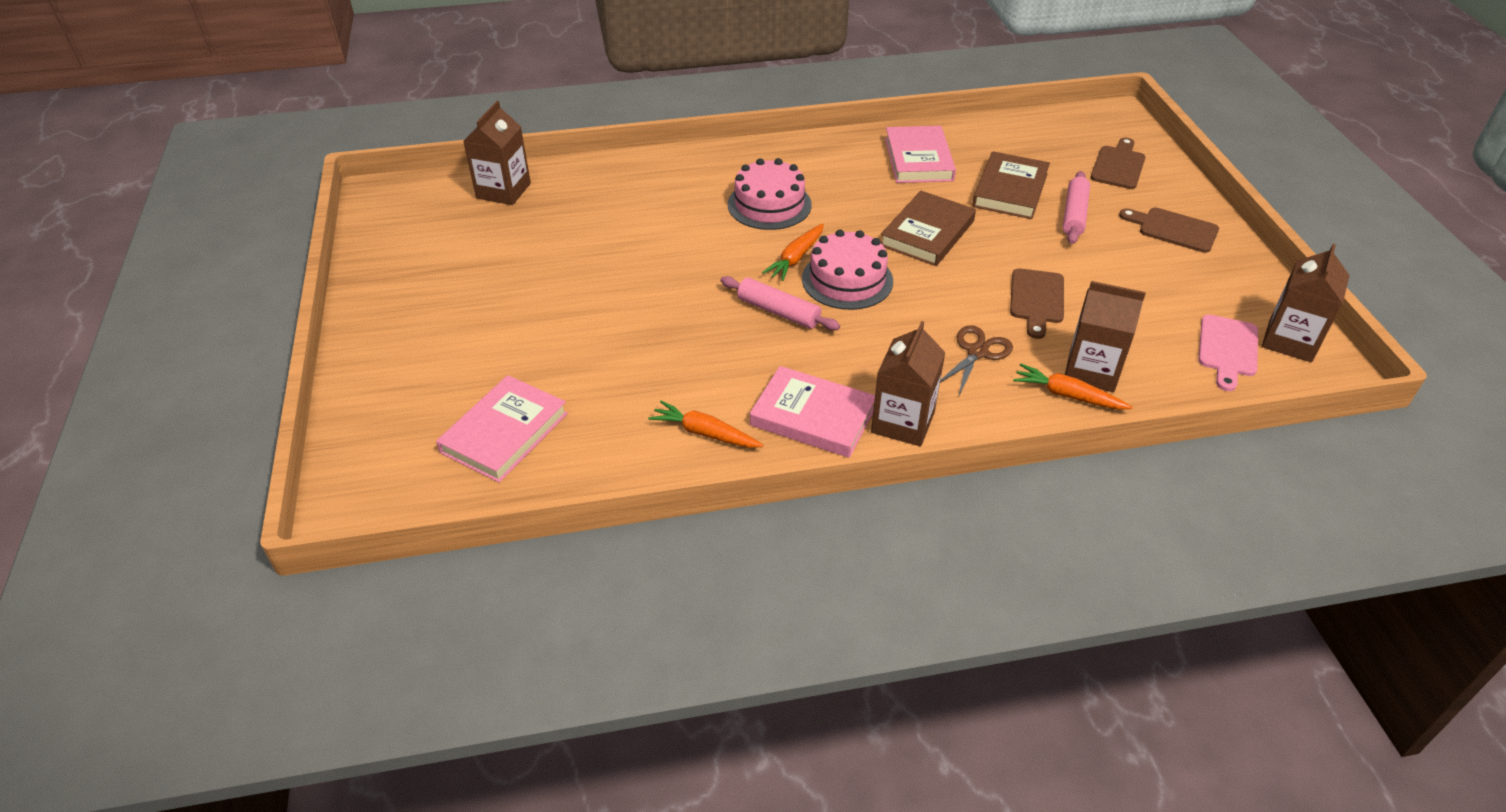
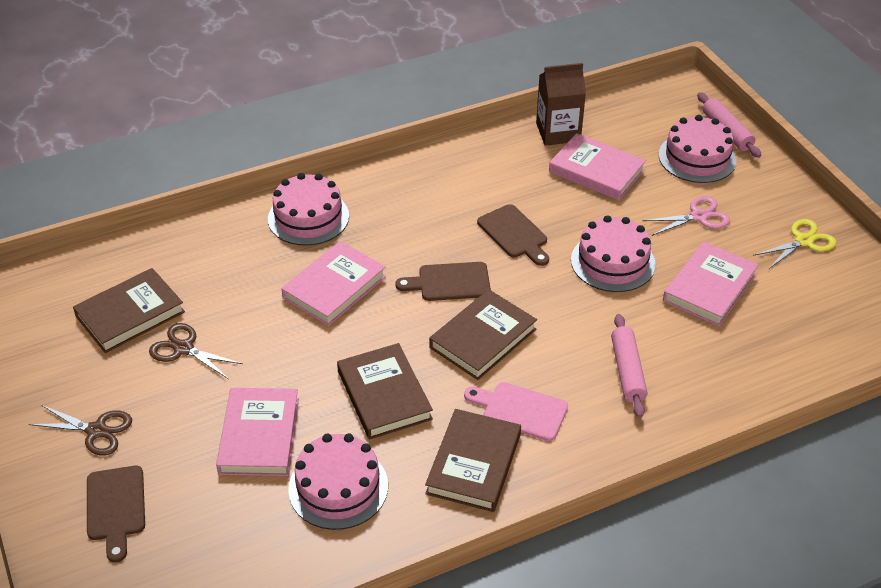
brown book: [881,191,976,266] [972,151,1050,219] = 2 -> [73,268,185,353] [337,343,433,440] [425,409,521,512] [429,289,537,380] = 4
brown carton: [463,101,531,205] [871,321,945,447] [1065,281,1146,392] [1262,244,1350,362] = 4 -> [536,63,586,146] = 1
brown scissors: [940,325,1013,397] = 1 -> [29,405,132,456] [149,323,243,379] = 2
orange carrot: [648,401,763,448] [762,224,824,281] [1013,364,1133,410] = 3 -> none = 0
pink book: [436,375,568,483] [750,366,875,458] [885,126,956,183] = 3 -> [216,388,299,476] [282,241,386,326] [549,133,646,200] [663,241,759,326] = 4
pink cake: [728,158,812,230] [802,229,893,310] = 2 -> [268,173,349,246] [288,433,388,530] [571,216,656,292] [659,115,736,183] = 4
pink scissors: none = 0 -> [643,196,730,236] = 1
yellow scissors: none = 0 -> [753,219,837,269] = 1

